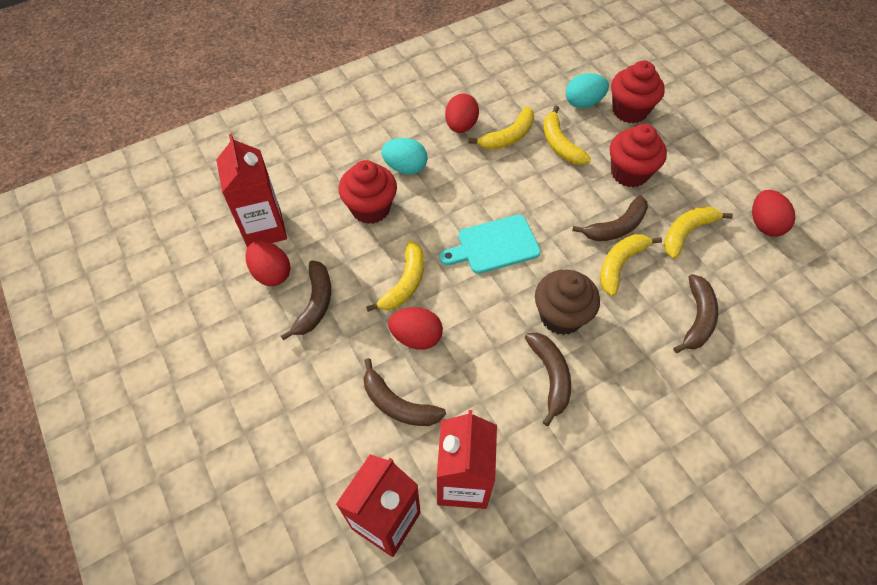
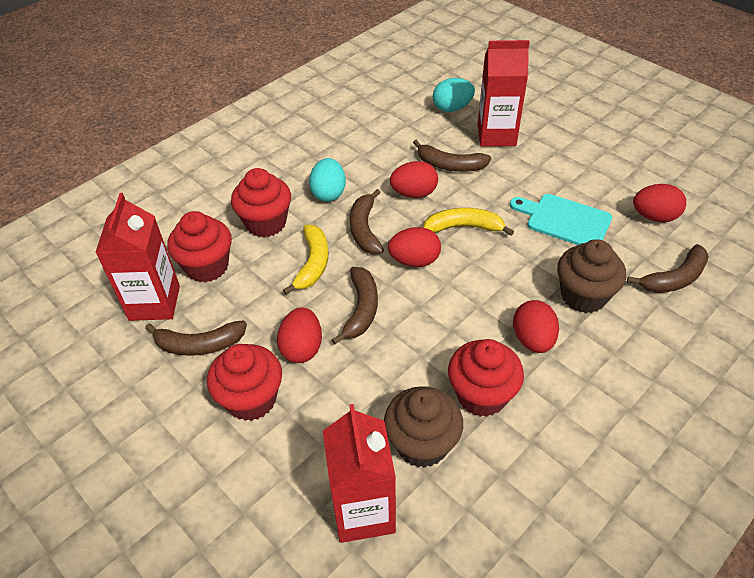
brown cupcake: [535,270,600,335] = 1 -> [384,386,463,468] [557,239,626,313] = 2
red cupcake: [338,160,397,224] [610,124,667,187] [611,61,665,124] = 3 -> [167,211,232,283] [207,344,282,421] [231,168,291,238] [448,339,524,417] = 4
red egg: [246,241,291,286] [388,307,443,350] [445,94,479,133] [752,190,796,236] = 4 -> [277,307,322,363] [388,227,441,267] [390,161,438,198] [513,300,559,353] [633,184,686,222] = 5
yellow banana: [366,241,424,312] [468,106,534,150] [544,106,591,165] [600,234,662,296] [664,206,733,259] = 5 -> [283,225,328,294] [423,208,514,236] = 2

